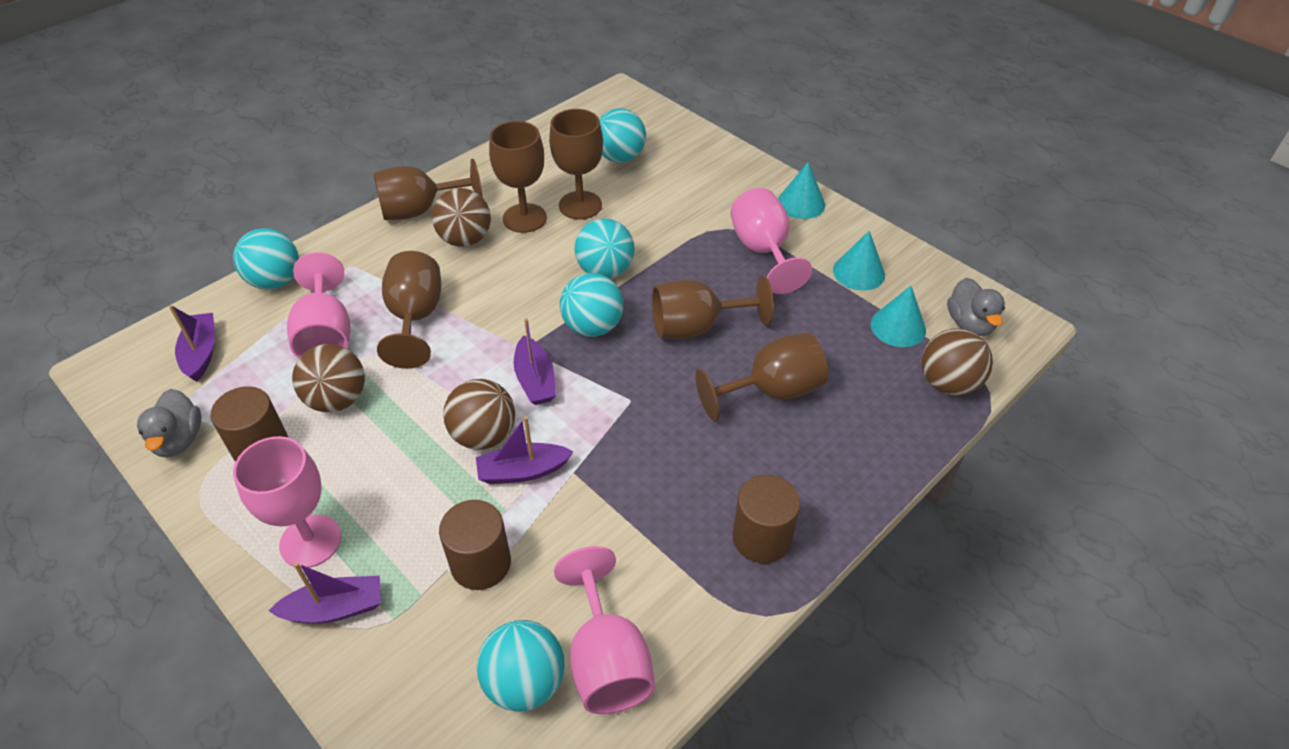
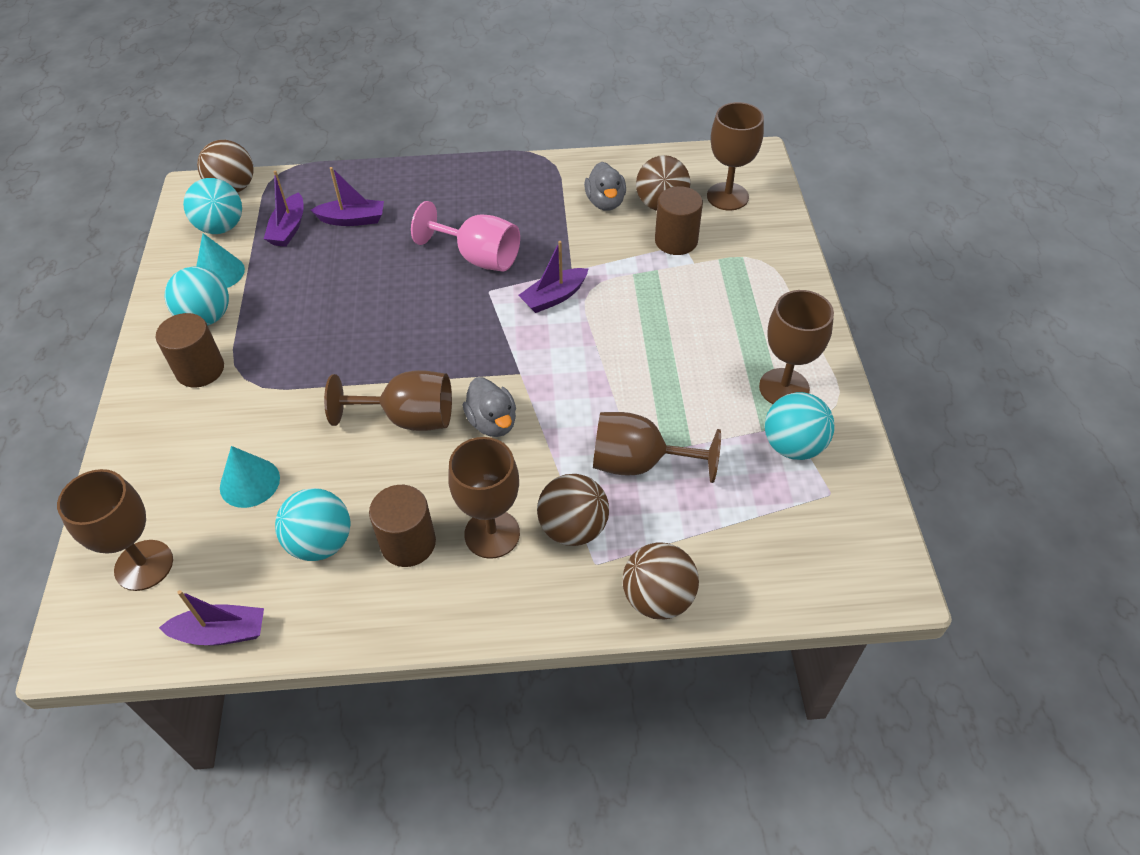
pink goblet: [233,436,341,568] [287,252,350,358] [554,546,655,714] [730,188,812,294] = 4 -> [411,201,520,271] = 1
turquoise ball: [233,228,299,289] [476,620,565,712] [560,273,623,337] [575,218,635,279] [599,108,646,163] = 5 -> [165,267,229,325] [183,178,242,234] [275,488,350,561] [765,392,835,460] = 4
turquoise cone: [778,162,825,219] [833,231,885,291] [871,286,926,347] = 3 -> [196,233,245,288] [220,446,280,508] = 2

